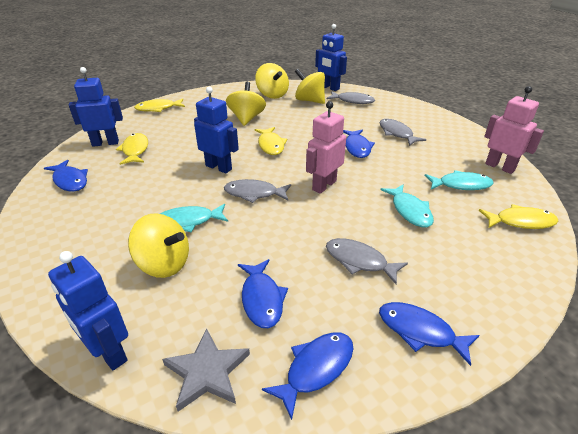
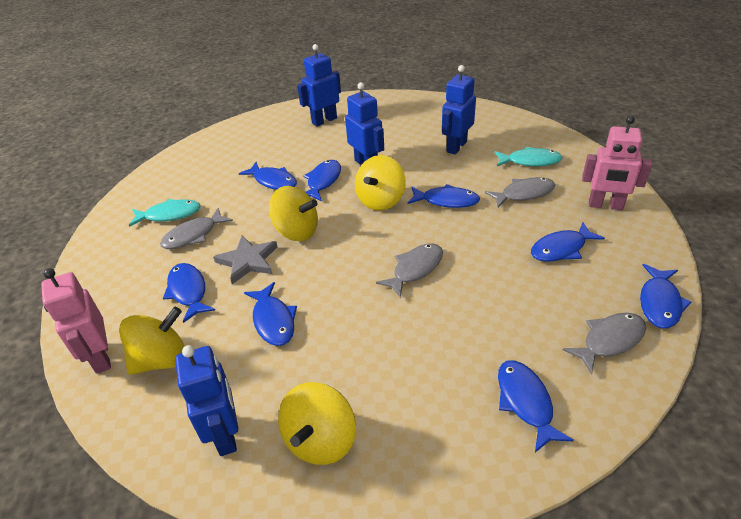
blue fish: [44,160,88,191] [238,259,288,328] [262,332,354,420] [343,130,375,158] [379,302,480,366] = 5 -> [163,263,215,323] [239,162,297,190] [244,282,297,346] [303,160,341,201] [408,184,480,208] [498,360,574,452] [531,222,605,262] [640,264,691,328] = 8
turquoise fish: [160,204,228,233] [381,184,434,227] [424,170,494,190] = 3 -> [129,199,201,227] [494,146,562,166] = 2
yellow fish: [116,133,148,165] [134,98,185,112] [255,127,287,155] [479,204,558,229] = 4 -> none = 0

